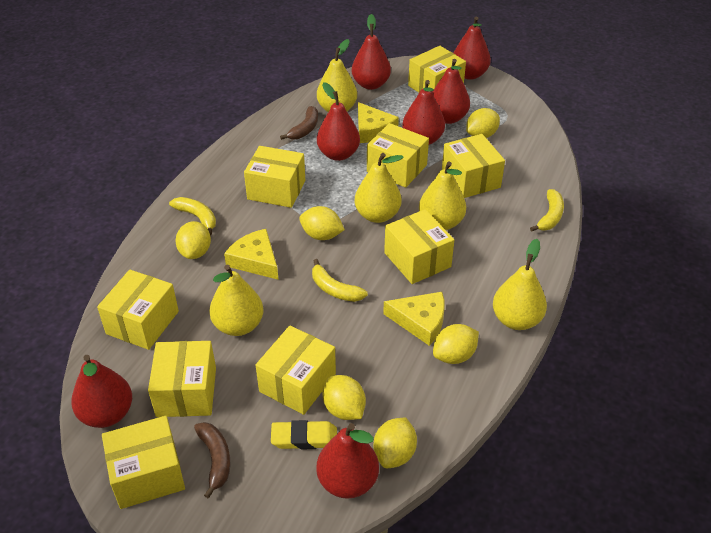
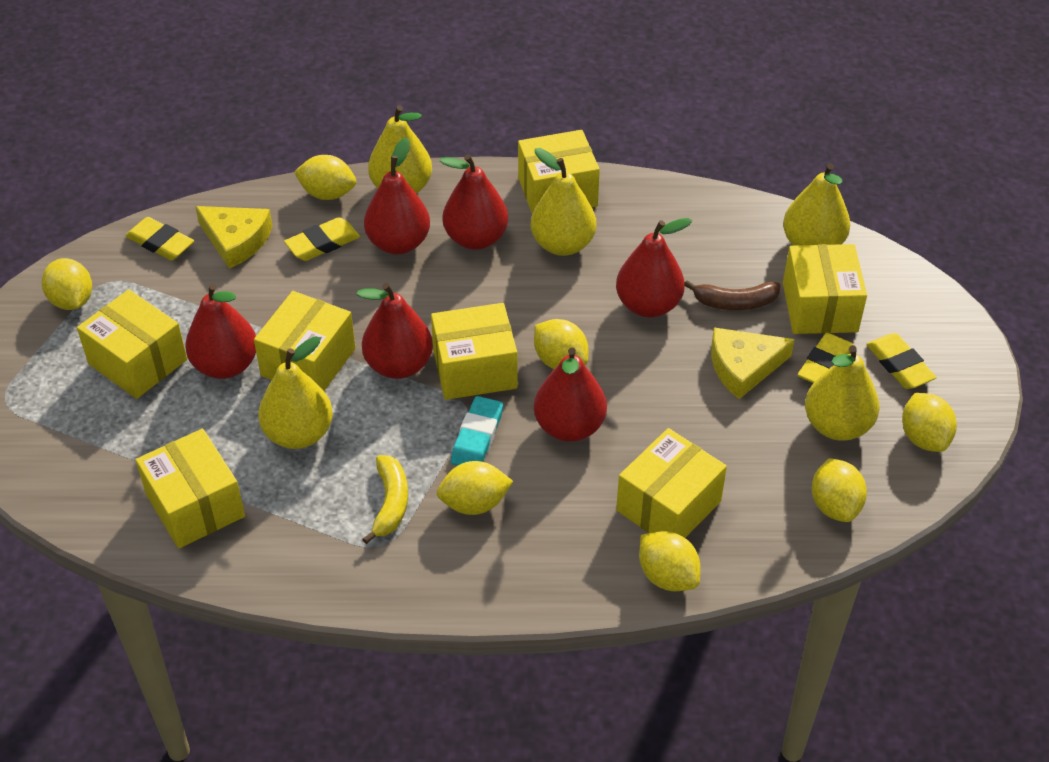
brown banana: [194,422,230,498] [280,106,318,140] = 2 -> [685,280,780,310] = 1
red pear: [71,355,132,428] [316,423,379,499] [317,82,360,161] [352,14,391,90] [402,80,445,145] [433,59,470,124] [454,16,491,80] = 7 -> [185,283,256,379] [356,283,433,379] [364,138,430,254] [439,154,508,250] [534,348,607,442] [616,218,692,318] = 6
turquoise eraser: none = 0 -> [451,396,503,466] = 1
yellow banana: [169,197,216,236] [312,259,368,302] [530,189,564,232] = 3 -> [362,455,408,544] = 1
yellow box: [97,270,179,350] [102,416,185,509] [148,341,216,417] [244,146,305,208] [256,325,336,415] [367,123,429,188] [384,209,454,284] [408,46,466,93] [442,134,505,198] = 9 -> [77,289,187,399] [136,429,245,549] [254,291,355,391] [431,303,518,400] [518,130,600,214] [616,428,727,538] [783,244,867,334] = 7
yellow cheese: [224,229,279,280] [358,102,399,143] [383,292,444,346] = 3 -> [195,206,273,269] [711,327,795,399] = 2
yellow eraser: [271,420,337,449] = 1 -> [126,217,194,260] [284,217,360,261] [798,333,854,383] [866,333,937,389] = 4
yellow lemon: [175,221,211,259] [299,206,345,240] [322,375,366,420] [374,417,417,468] [433,324,479,364] [466,108,500,138] = 6 -> [42,258,92,310] [294,155,356,200] [437,461,513,515] [534,319,589,369] [639,531,701,591] [812,458,867,522] [902,393,957,452] = 7

